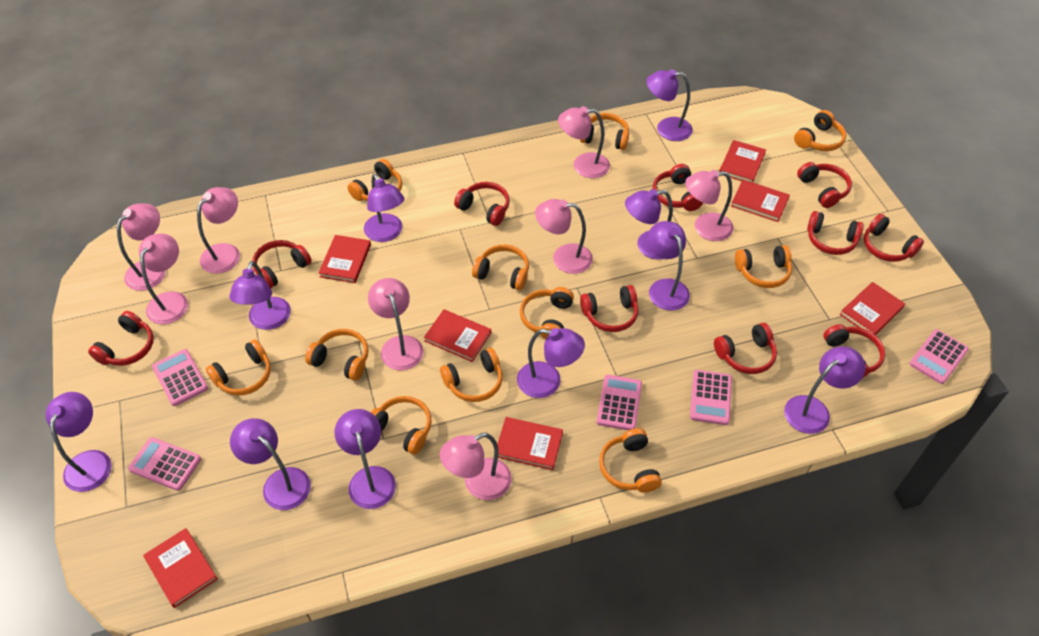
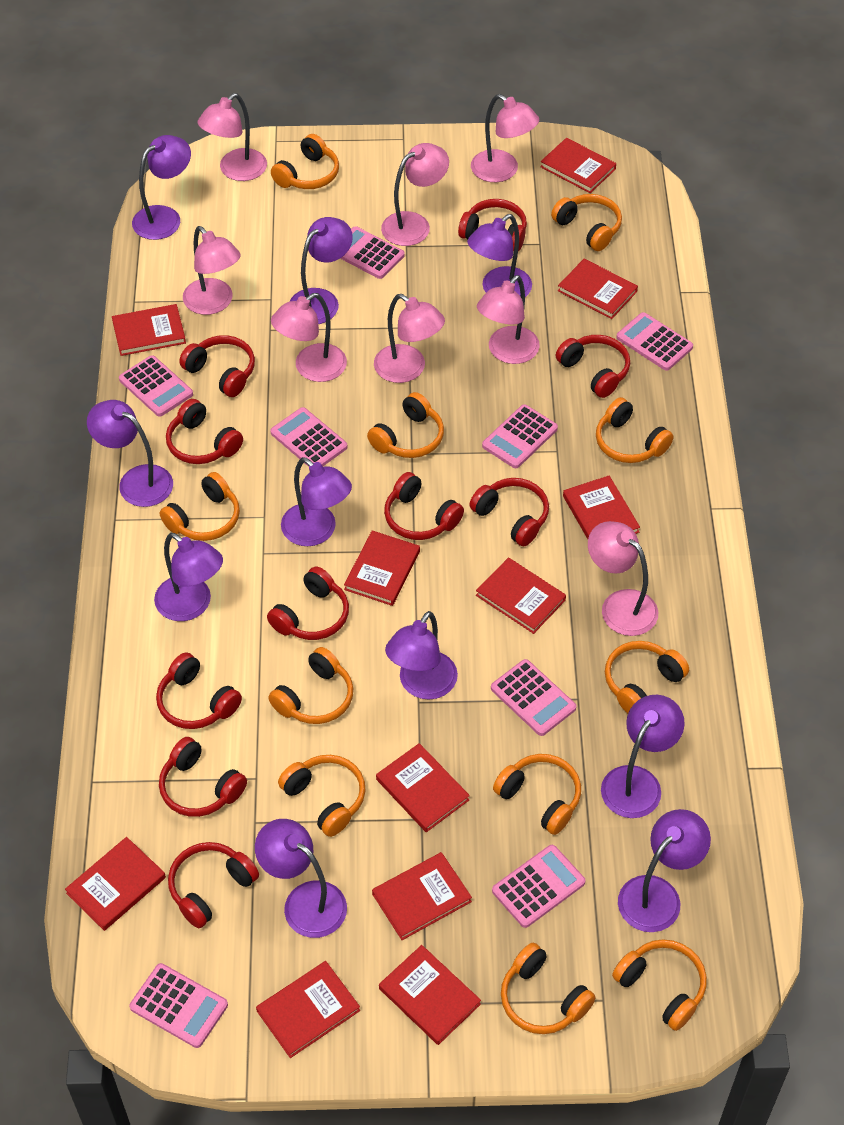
pink calculator: [128,437,201,491] [152,349,208,406] [596,375,642,430] [690,370,732,425] [909,329,969,384] = 5 -> [119,355,193,417] [129,963,228,1048] [270,407,348,467] [340,226,405,279] [482,404,558,468] [491,659,576,736] [492,845,586,928] [616,312,693,371] = 8
red book: [143,528,218,608] [319,235,371,283] [424,309,491,362] [497,417,563,470] [719,140,766,182] [731,180,790,222] [840,282,905,335] = 7 -> [65,837,166,931] [112,304,186,356] [256,961,360,1058] [344,530,420,606] [372,852,472,940] [376,743,470,832] [379,945,481,1045] [476,558,566,634] [540,138,616,193] [558,259,638,319] [563,475,640,539] = 11

